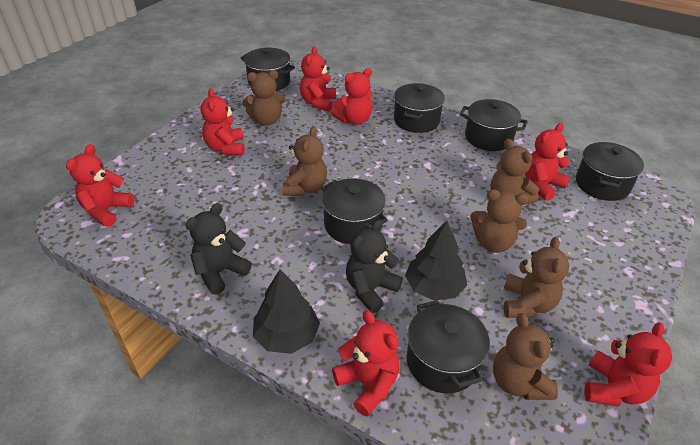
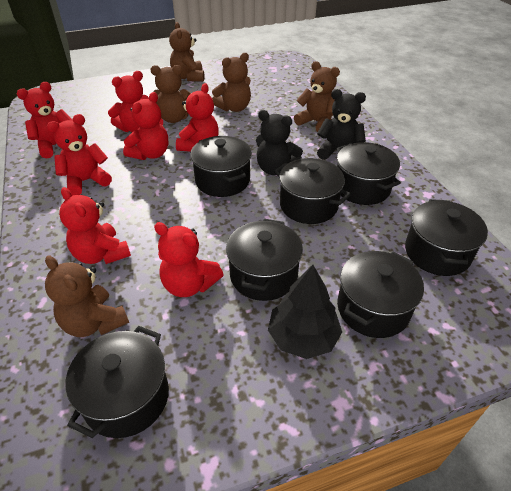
black pot: [241,47,295,91] [322,179,388,244] [394,83,445,133] [406,300,490,393] [460,99,528,151] [576,142,644,201] = 6 -> [66,326,169,438] [190,136,252,197] [226,219,303,301] [274,158,351,224] [337,142,401,205] [337,251,424,338] [405,199,488,276] = 7
black tree: [253,270,320,354] [405,221,467,301] = 2 -> [268,265,342,359] = 1
brown teddy bear: [242,70,286,126] [282,126,327,196] [470,189,528,253] [491,139,539,205] [493,313,558,400] [503,237,569,318] = 6 -> [45,255,129,337] [150,65,191,123] [169,22,204,81] [212,53,251,112] [294,61,340,132] = 5

